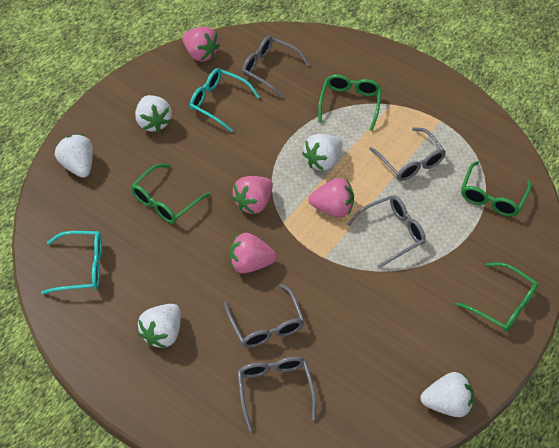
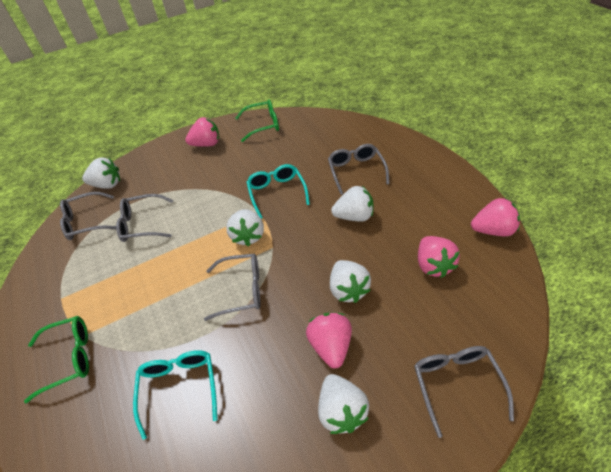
green glasses: [131,164,210,224] [318,74,382,131] [456,262,539,332] [461,161,531,216] = 4 -> [24,316,89,403] [235,100,279,142] = 2

